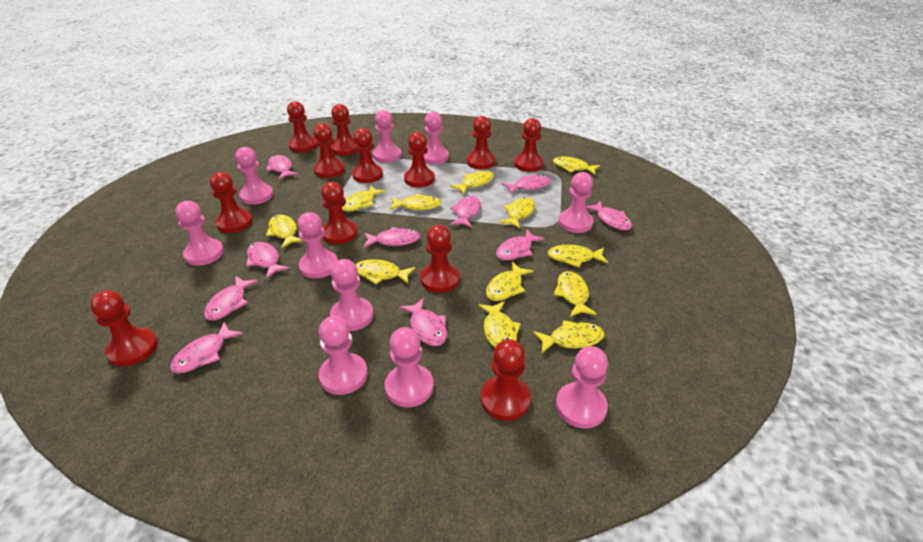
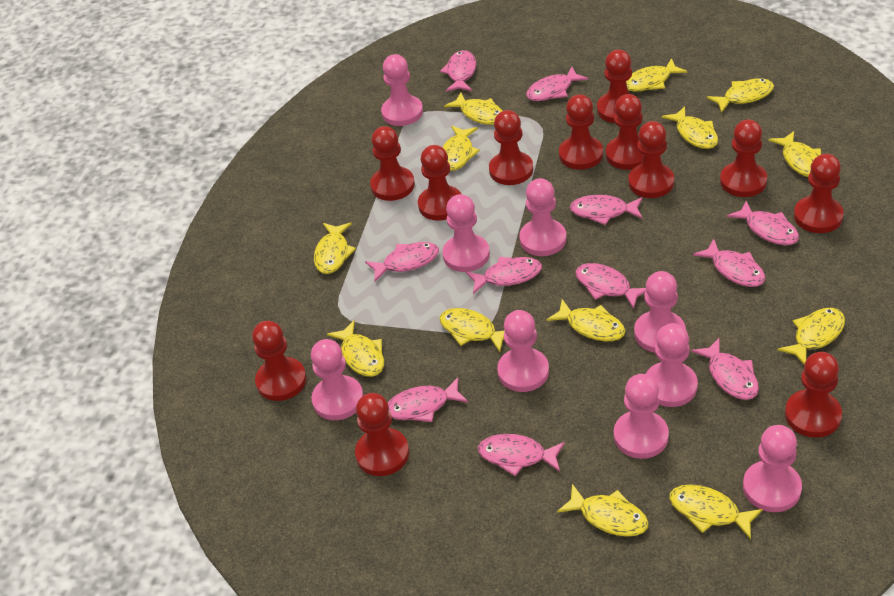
pink fish: [170,322,243,374] [204,276,258,321] [246,242,290,279] [266,155,298,179] [363,227,420,248] [399,298,447,346] [450,196,481,227] [496,229,545,261] [502,175,551,194] [586,201,632,230] = 10 -> [365,242,439,282] [388,377,468,422] [440,50,476,92] [466,257,542,294] [478,434,565,476] [526,67,588,101] [570,195,643,225] [575,263,646,309] [691,338,759,400] [693,239,765,287] [727,201,799,245] = 11
pink pawn: [175,201,224,266] [235,147,274,205] [297,212,338,279] [319,316,368,395] [330,259,374,331] [373,110,402,163] [385,327,434,407] [424,112,449,164] [556,346,608,429] [558,172,594,233] = 10 -> [311,339,364,420] [381,54,423,126] [442,194,490,272] [497,310,549,392] [519,178,567,256] [614,374,669,459] [634,271,686,353] [646,323,698,407] [743,425,802,512] = 9
yellow fish: [266,215,303,248] [342,186,386,212] [356,259,416,284] [389,194,442,210] [450,170,494,195] [478,301,521,348] [486,262,534,301] [499,197,535,228] [533,320,605,353] [548,245,608,267] [553,156,600,175] [554,271,597,317] = 12 -> [314,223,356,274] [327,320,384,377] [439,308,504,352] [442,126,480,171] [444,92,503,125] [547,299,626,341] [557,484,649,537] [626,58,687,91] [662,106,718,149] [669,484,763,539] [707,78,774,113] [769,131,821,177] [777,308,845,364] = 13

